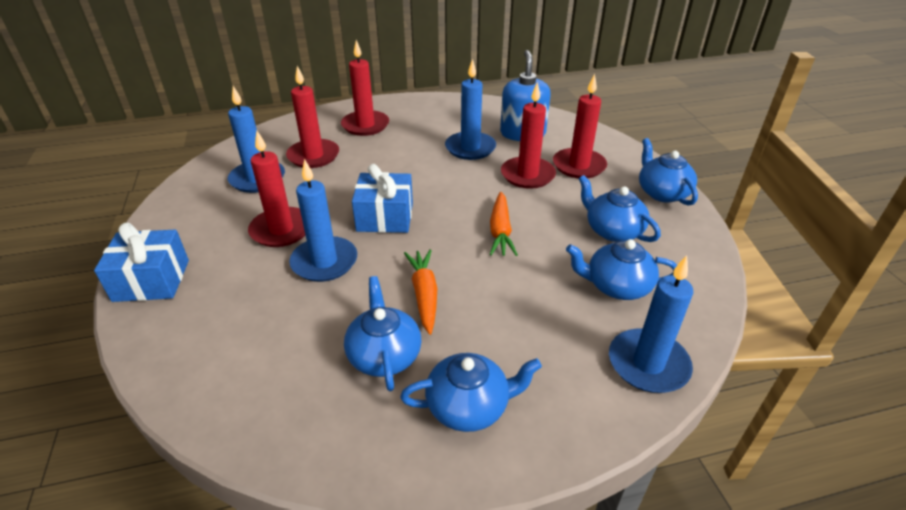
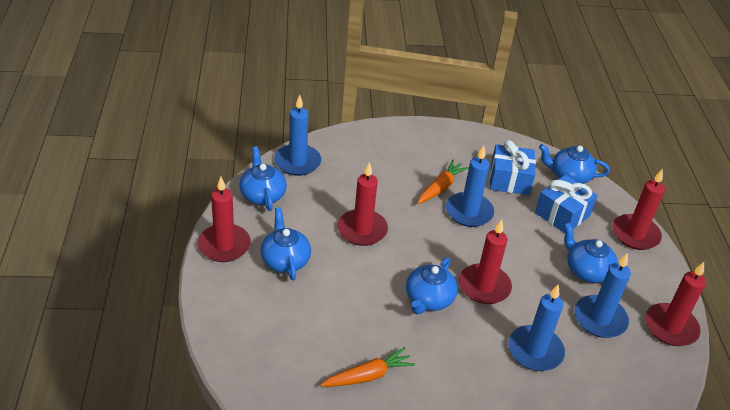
blue soap dispenser: [500,50,551,141] = 1 -> none = 0

